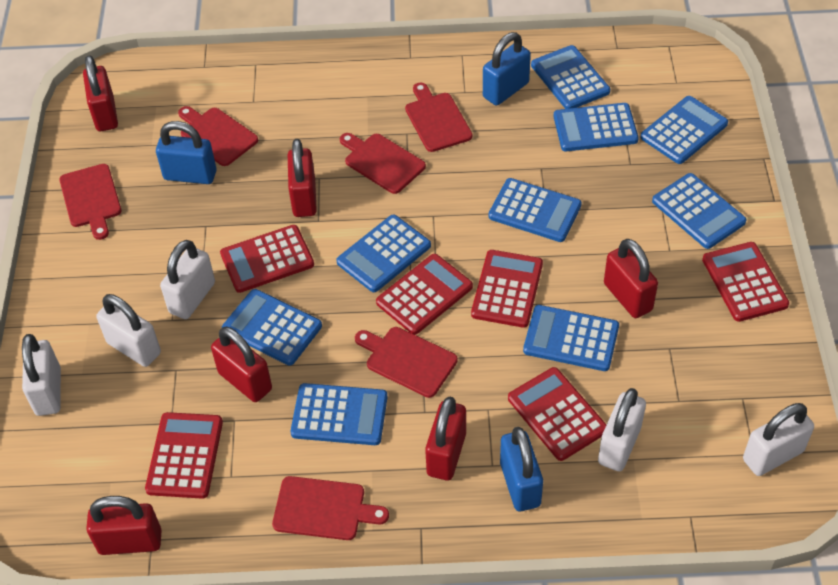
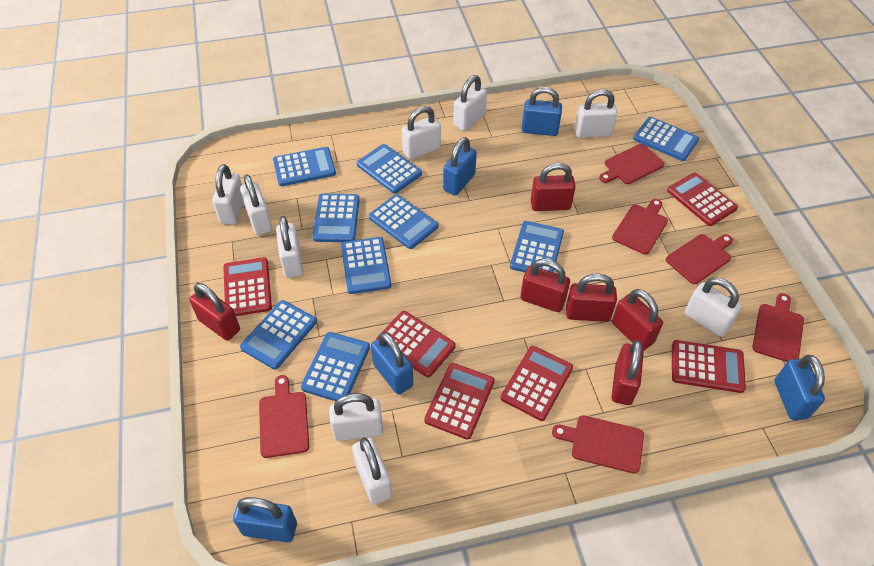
blue padlock: [156,121,217,184] [483,32,531,105] [500,427,543,511] = 3 -> [233,497,297,542] [371,332,413,395] [443,137,477,196] [522,87,562,136] [774,355,825,420] = 5
white padlock: [22,334,61,416] [96,294,161,367] [160,240,215,319] [598,388,646,471] [743,403,814,476] = 5 -> [212,164,244,225] [240,175,272,235] [276,216,303,278] [329,393,383,441] [352,437,392,504] [402,106,441,160] [453,75,487,131] [574,89,618,138] [685,278,742,336] = 9

